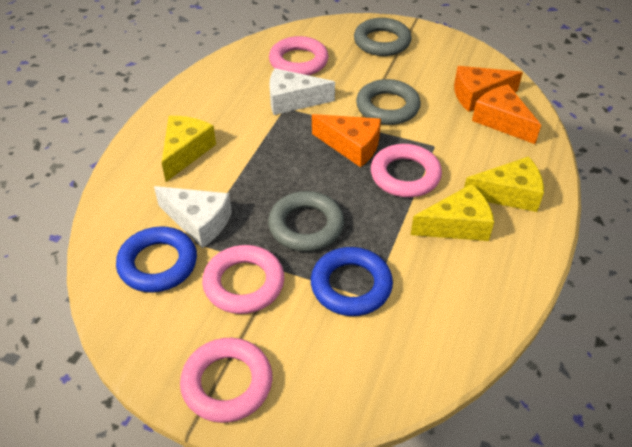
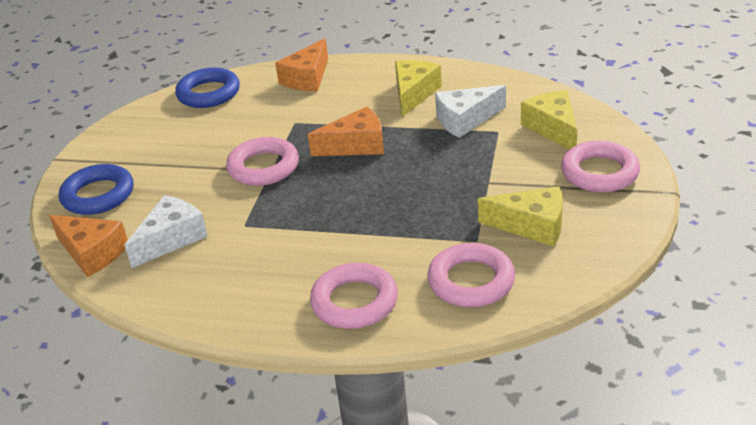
grey ring: [268,191,344,252] [354,18,412,56] [356,79,421,125] = 3 -> none = 0

